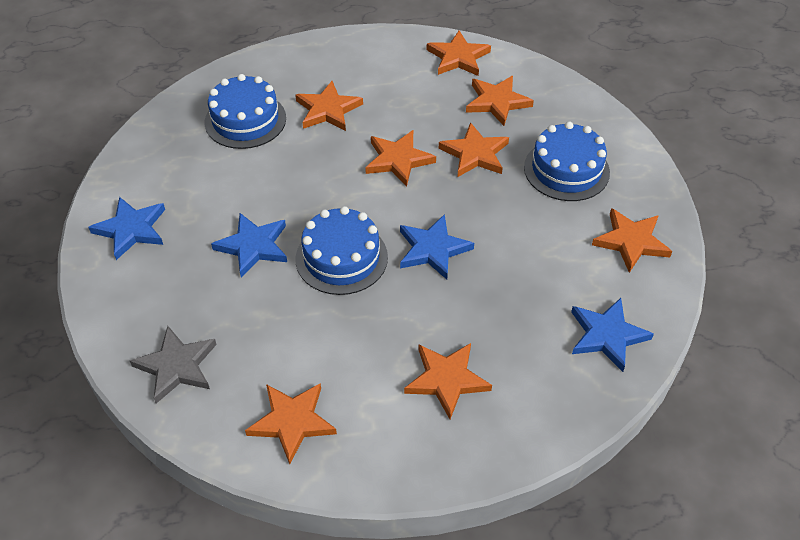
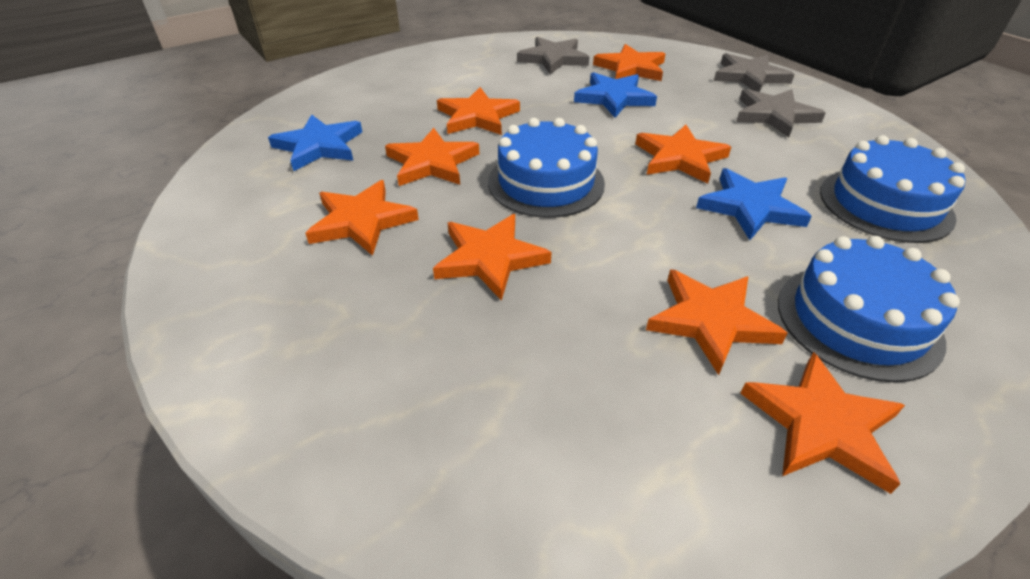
blue star: [88,197,165,260] [211,213,287,278] [400,214,474,279] [571,298,654,372] = 4 -> [268,114,362,171] [574,72,657,118] [696,168,812,240] = 3
grey star: [130,326,217,404] = 1 -> [517,37,589,74] [714,53,795,92] [736,89,826,137] = 3

